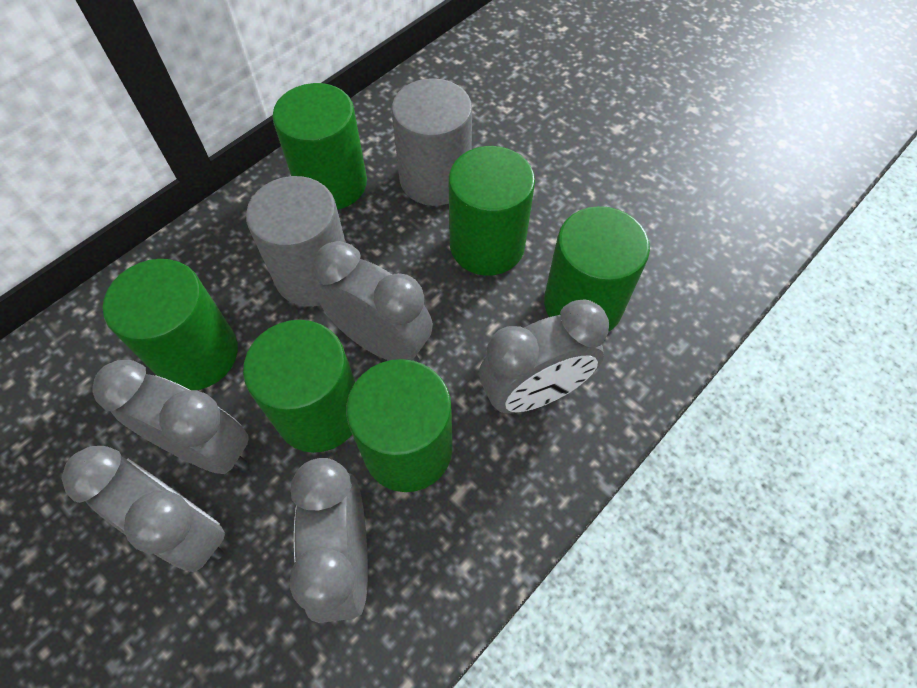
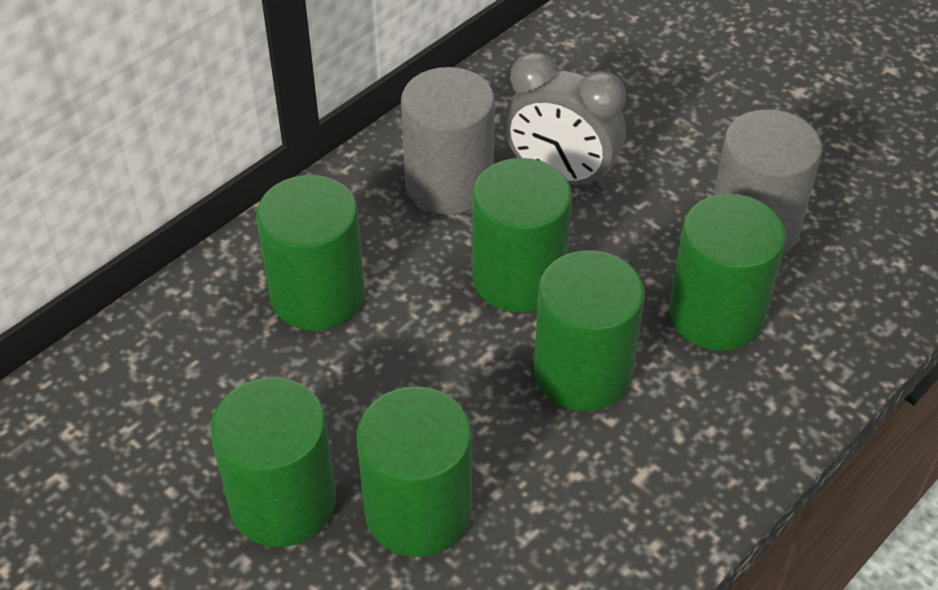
grey clock: [62,446,225,572] [92,360,249,474] [290,458,368,623] [313,241,433,362] [479,299,609,414] = 5 -> [504,52,626,190] = 1

